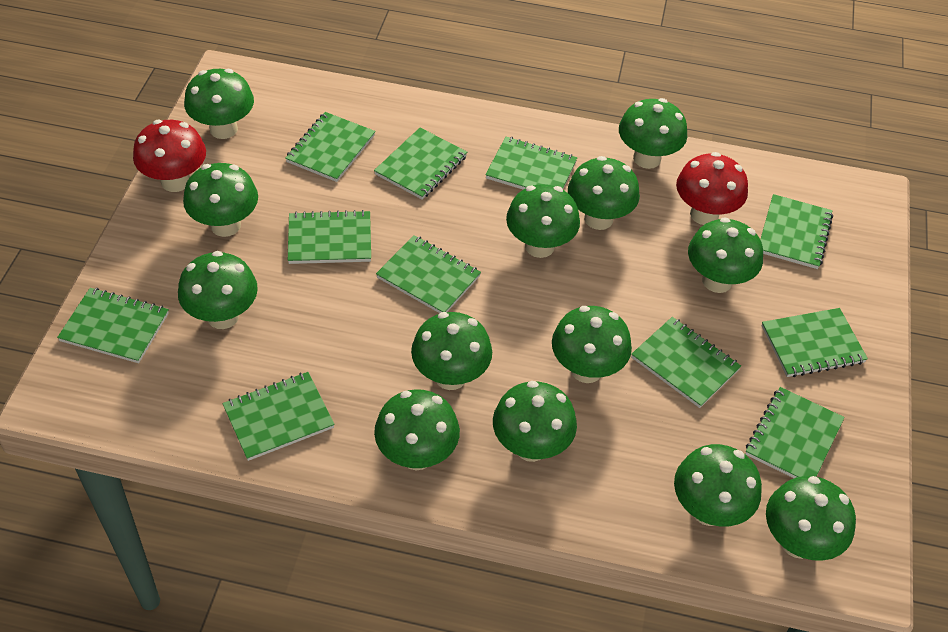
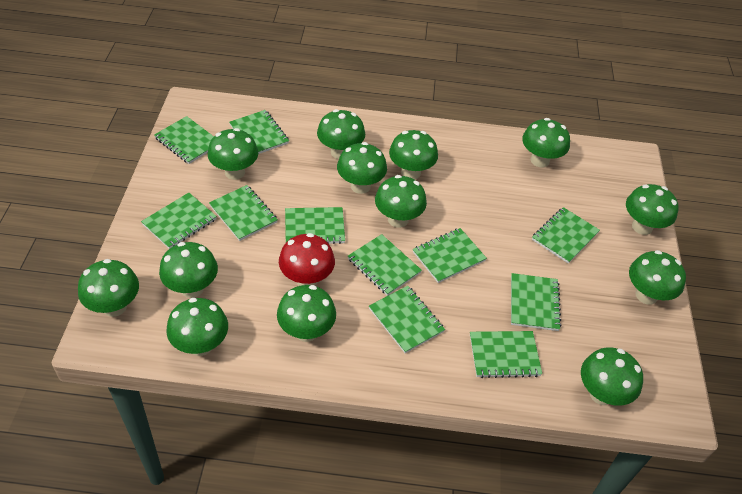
red mushroom: [133,120,206,192] [676,152,748,225] = 2 -> [279,233,335,286] = 1

